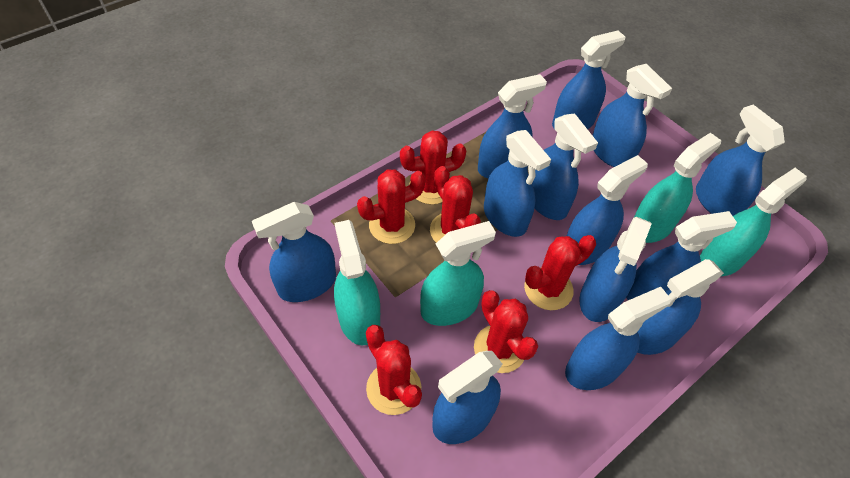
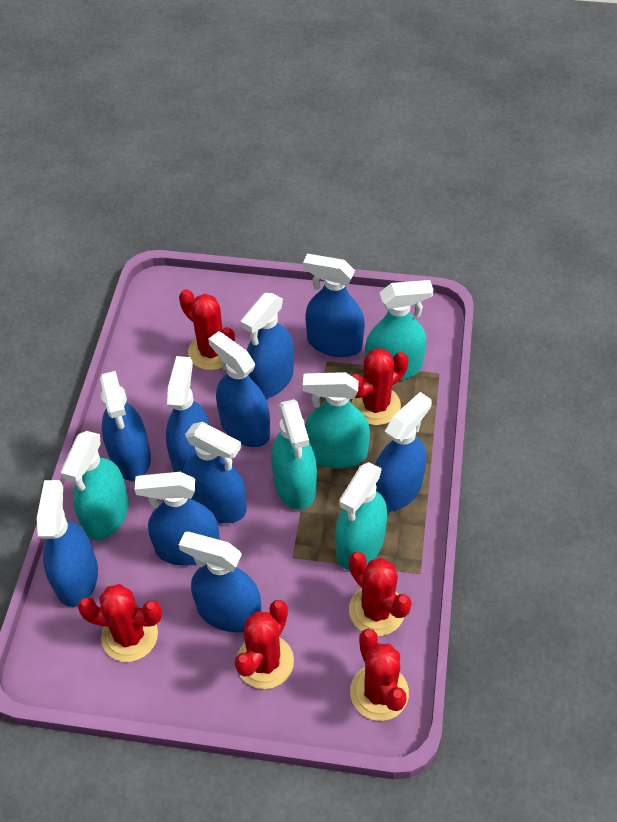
blue spray bottle: [252,202,336,302] [432,351,503,444] [478,74,547,179] [484,130,551,237] [532,113,598,220] [552,30,625,129] [565,287,671,390] [567,155,648,265] [579,217,652,322] [592,64,672,167] [626,211,737,300] [637,259,724,355] [696,105,785,216] = 13 -> [37,480,98,607] [100,371,151,481] [135,472,220,566] [166,356,209,473] [179,532,261,632] [183,422,247,523] [208,331,270,447] [241,293,294,399] [303,254,365,357] [375,392,432,512] = 10
turquoise spray bottle: [334,220,380,345] [420,221,496,326] [634,133,721,243] [700,168,807,276] = 4 -> [60,431,129,541] [271,399,317,510] [303,372,370,469] [335,462,387,570] [365,280,434,381] = 5

